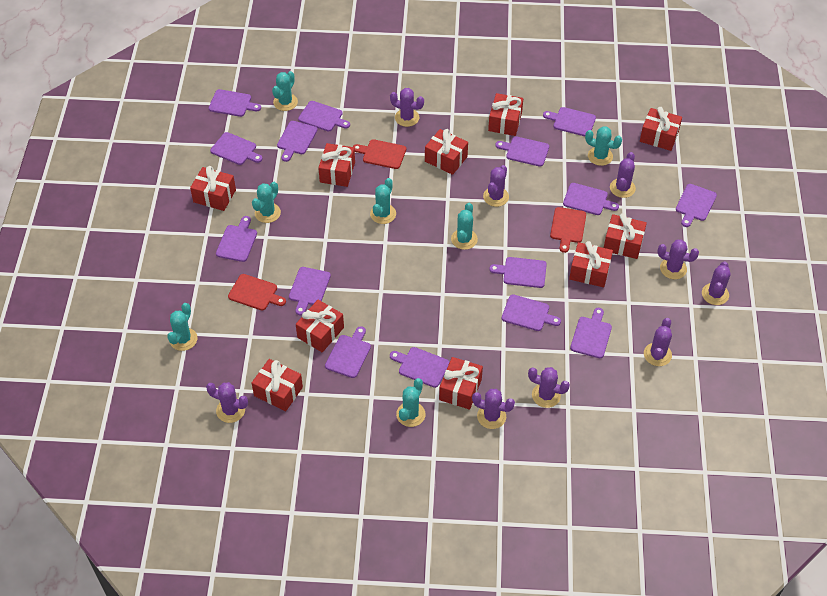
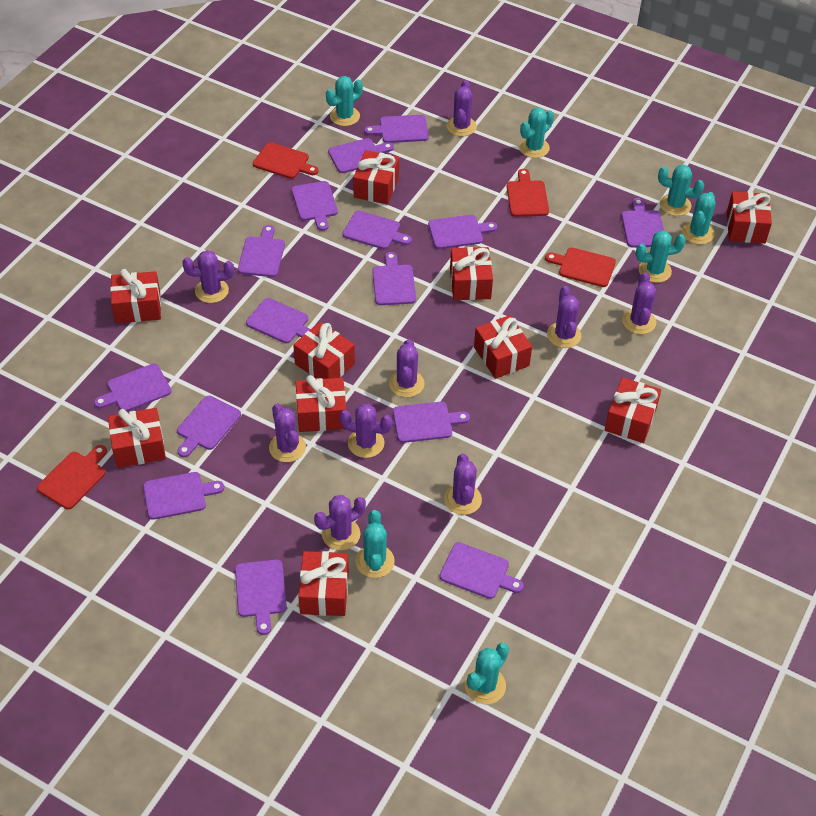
red cutting board: [228,274,286,310] [353,139,406,169] [550,207,586,253] = 3 -> [37,445,107,509] [253,142,319,179] [506,169,549,217] [545,247,616,287] = 4

